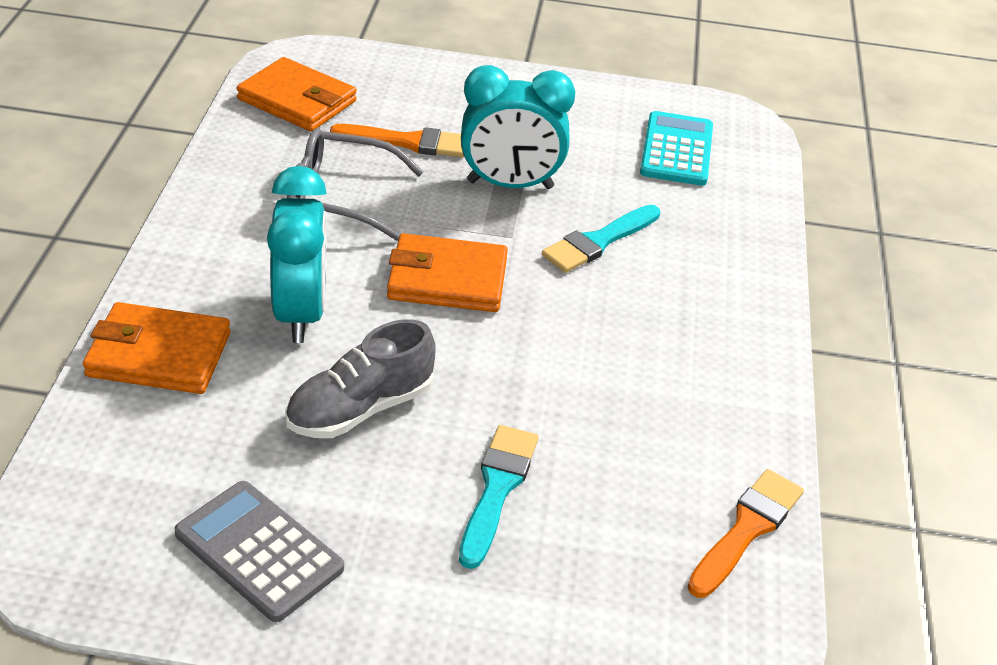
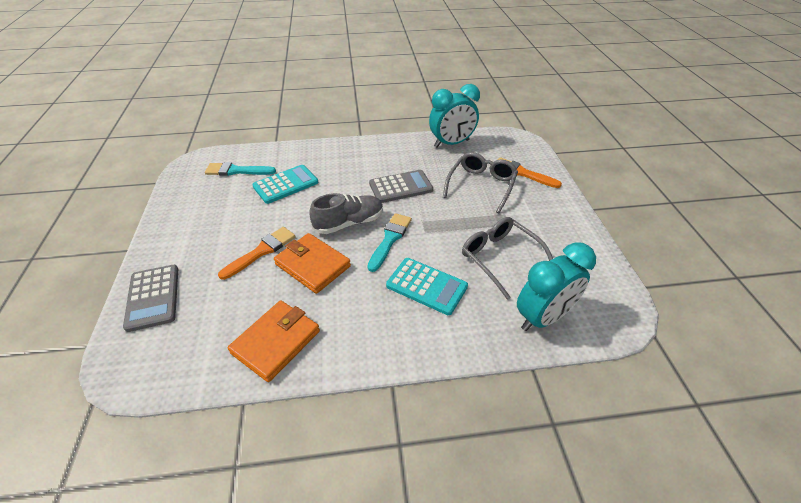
grey calculator: [174,481,344,622] = 1 -> [123,265,178,332] [369,170,433,203] = 2
grey glasses: [287,128,424,241] = 1 -> [443,152,518,213] [462,217,553,300] = 2
orange wallet: [83,302,230,394] [237,57,357,131] [387,233,508,312] = 3 -> [227,300,320,382] [274,233,351,294] = 2
turquoise calculator: [640,111,713,186] = 1 -> [252,165,318,204] [386,258,468,315] = 2

